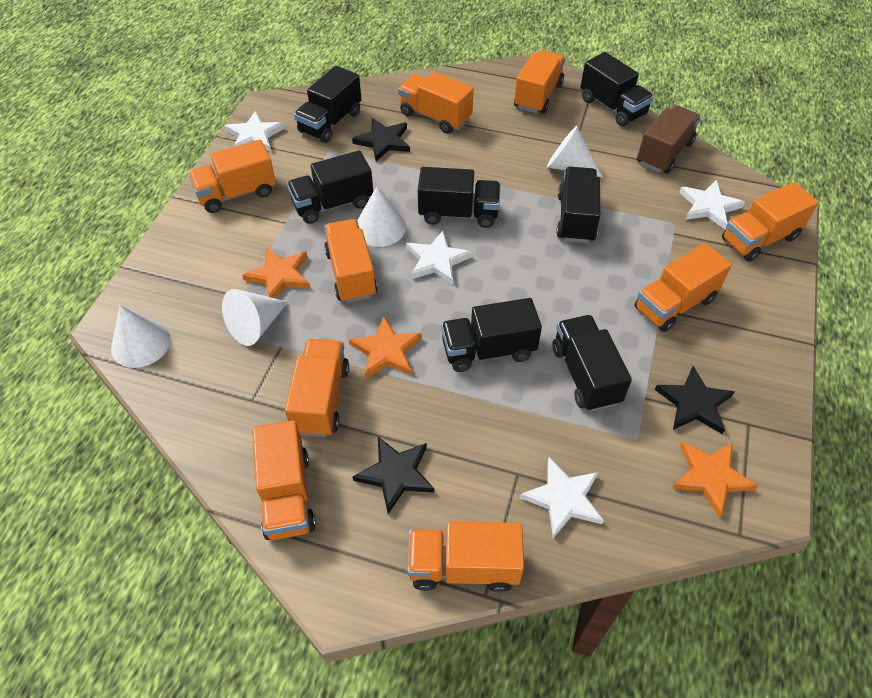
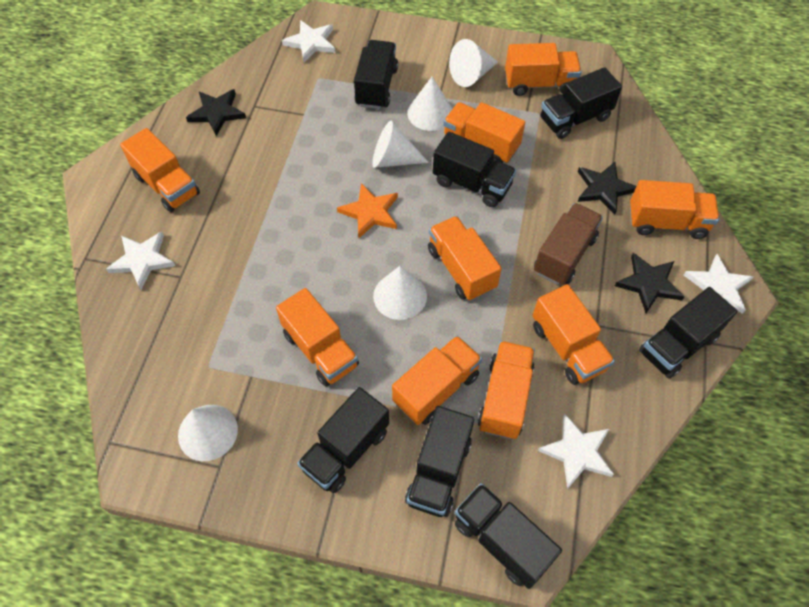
orange star: [242,247,310,298] [349,316,422,379] [672,441,758,518] = 3 -> [337,183,398,238] = 1
white cone: [111,305,171,368] [222,289,288,346] [357,187,406,247] [547,126,603,178] = 4 -> [178,405,238,461] [372,121,429,168] [373,266,427,320] [407,77,452,131] [449,39,498,87] = 5

